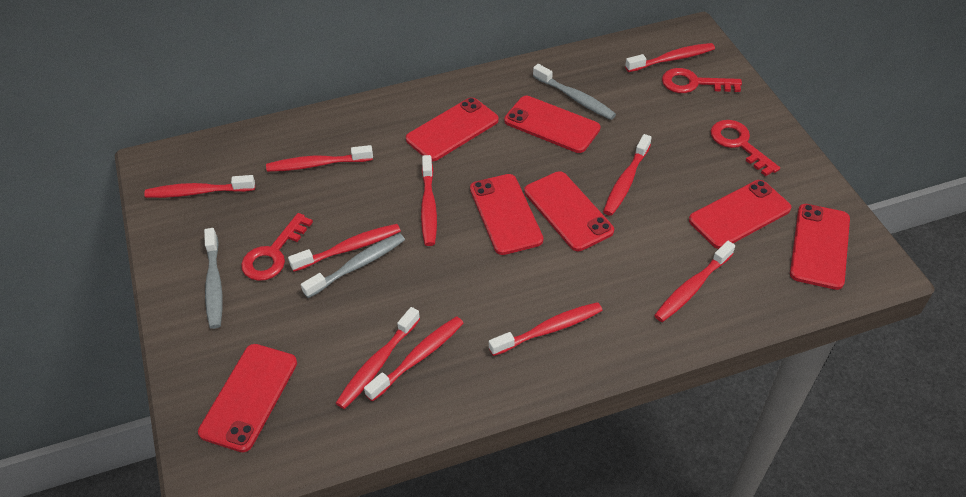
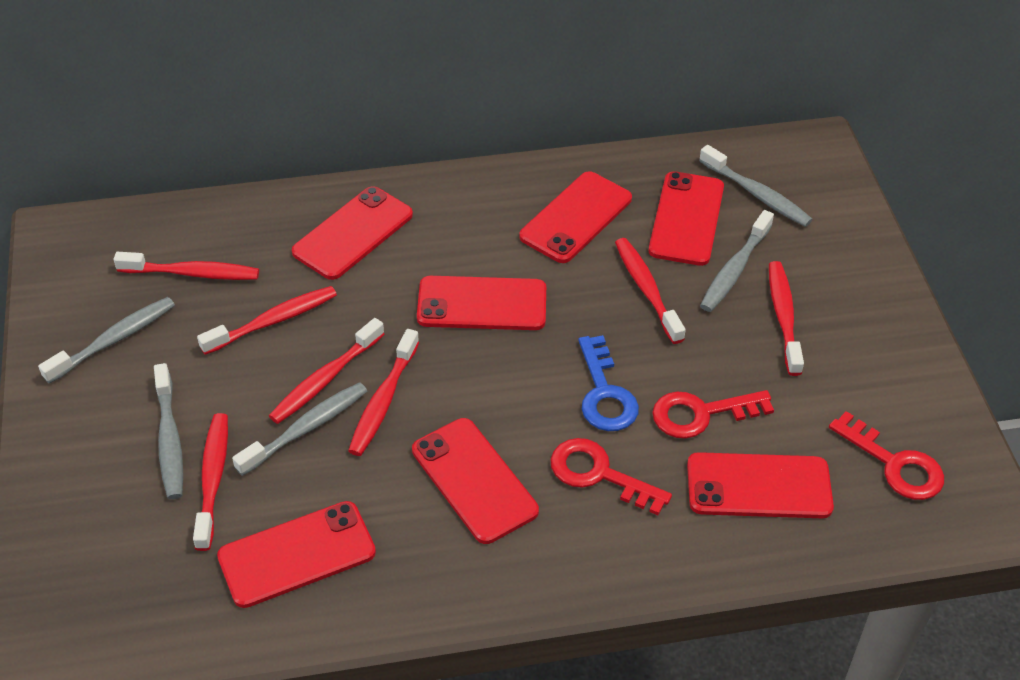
blue key: none = 0 -> [578,335,639,431] = 1
grey toothbrush: [204,228,222,329] [301,233,405,298] [533,64,616,120] = 3 -> [38,297,175,384] [154,363,183,499] [232,382,367,476] [699,145,813,227] [700,210,774,312] = 5
red toothbrush: [144,175,255,198] [266,145,373,172] [288,224,401,272] [336,307,420,409] [364,316,464,402] [421,155,437,246] [489,302,602,356] [603,134,652,216] [625,43,715,72] [654,241,735,322] = 10 -> [114,252,259,280] [193,413,228,551] [197,286,337,355] [269,318,384,424] [348,329,419,456] [615,238,686,344] [769,261,804,376] = 7

